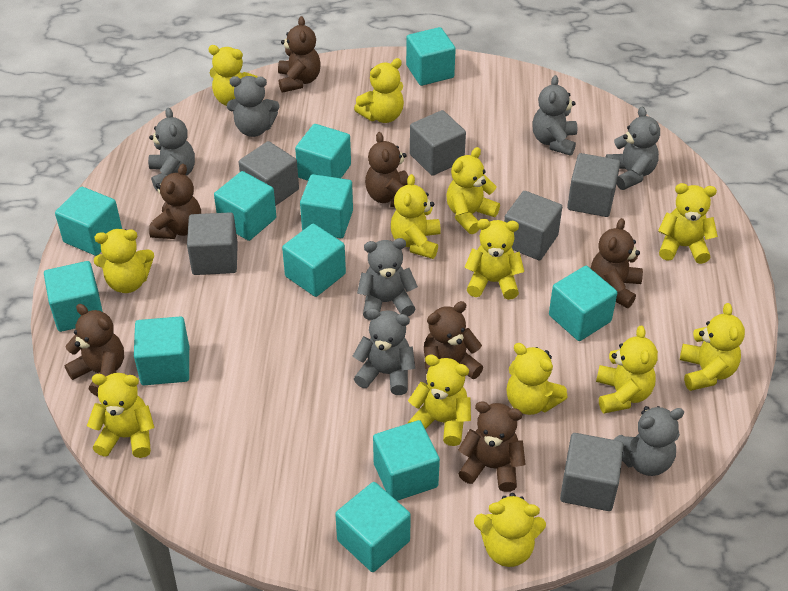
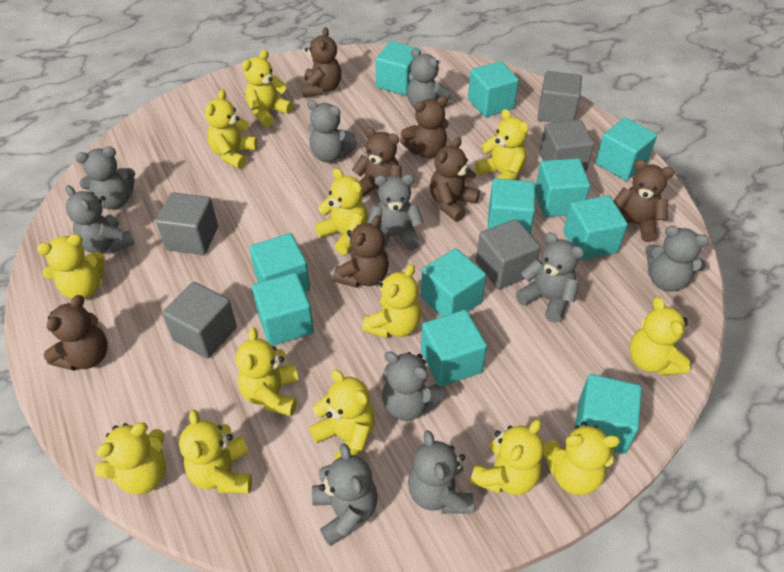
grey cube: [187,212,238,275] [239,141,299,206] [410,110,466,176] [504,191,562,260] [560,433,624,511] [567,153,620,217] = 6 -> [156,192,218,255] [162,282,237,359] [476,219,540,289] [538,71,582,123] [539,120,594,172] = 5
grey teddy bear: [148,108,195,191] [227,76,279,137] [353,308,415,395] [357,238,418,320] [532,75,577,156] [606,107,660,190] [613,406,684,476] = 7 -> [65,185,135,253] [75,146,135,210] [307,100,357,162] [312,443,378,546] [367,174,424,250] [382,351,446,421] [407,48,452,108] [408,430,474,514] [516,232,584,323] [645,226,709,292] = 10

